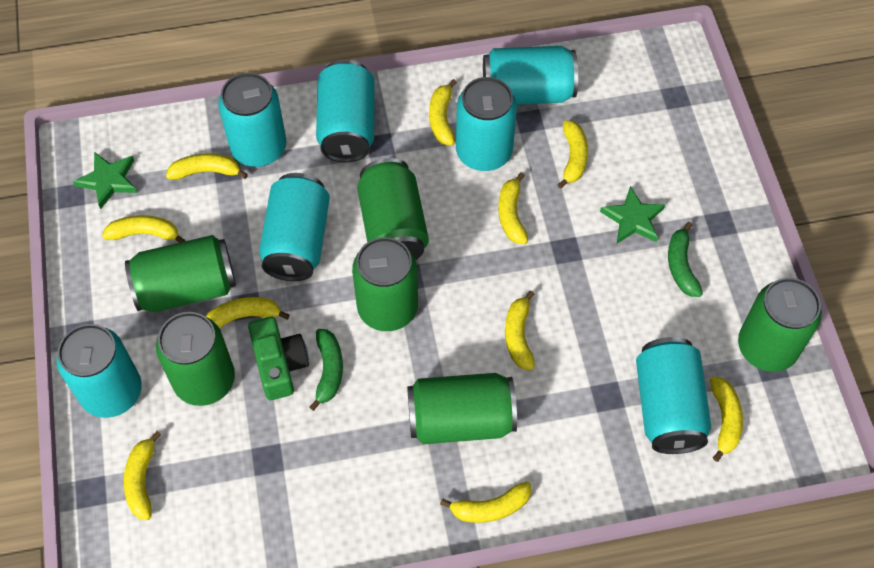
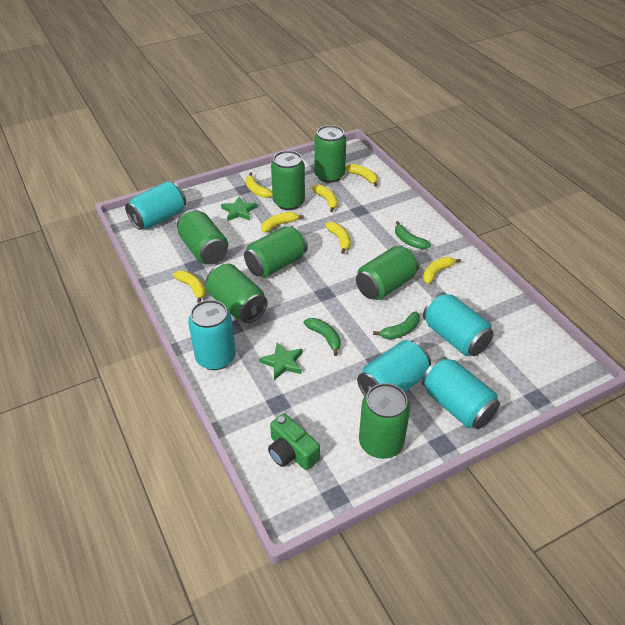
green banana: [309,329,343,411] [668,222,703,297] = 2 -> [303,318,341,356] [373,311,420,340] [395,221,431,249] = 3
green can: [125,235,236,312] [156,312,235,406] [352,237,418,331] [357,158,429,260] [407,373,517,444] [738,278,822,372] = 6 -> [177,209,228,264] [206,263,267,323] [244,226,308,277] [271,151,305,210] [314,125,346,183] [356,245,419,300] [359,383,410,459] = 7
turquoise can: [57,324,142,418] [218,73,287,167] [259,173,330,281] [316,60,375,162] [456,77,517,171] [483,46,578,105] [636,337,711,454] = 7 -> [125,181,186,230] [188,300,236,370] [357,340,431,396] [422,357,500,429] [423,292,494,356] = 5
yellow banana: [102,215,186,243] [124,431,161,520] [166,154,248,180] [206,297,290,328] [429,79,457,145] [440,481,531,523] [498,172,528,244] [505,291,535,370] [558,120,588,189] [710,376,743,462] = 10 -> [173,270,206,303] [245,173,273,198] [261,212,304,233] [312,184,338,212] [325,222,351,254] [345,164,378,187] [423,257,461,284] = 7

